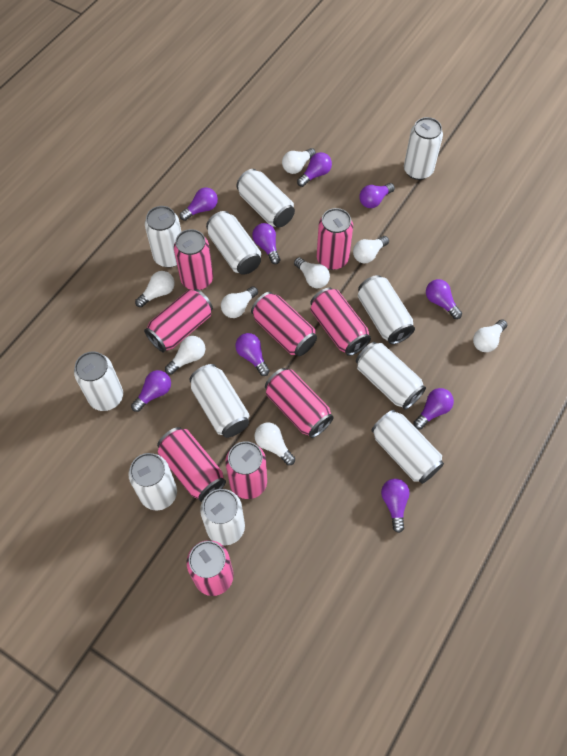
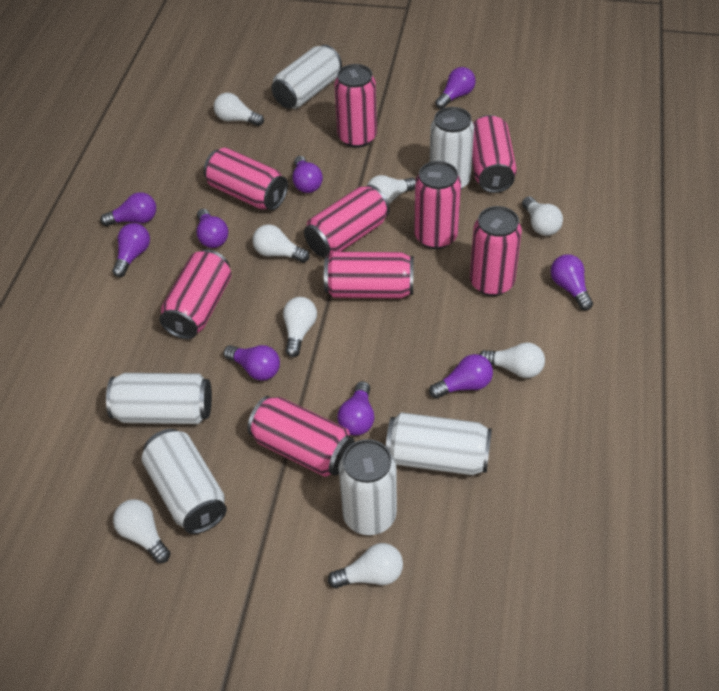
white can: [74,351,123,411] [128,453,177,511] [145,206,181,267] [189,364,250,438] [200,489,245,545] [206,211,261,275] [236,169,295,228] [356,342,426,410] [358,275,415,344] [371,410,444,484] [404,117,443,180] = 11 -> [106,373,212,424] [142,429,227,534] [271,45,342,109] [339,439,397,535] [386,412,492,475] [430,107,474,190] = 6

